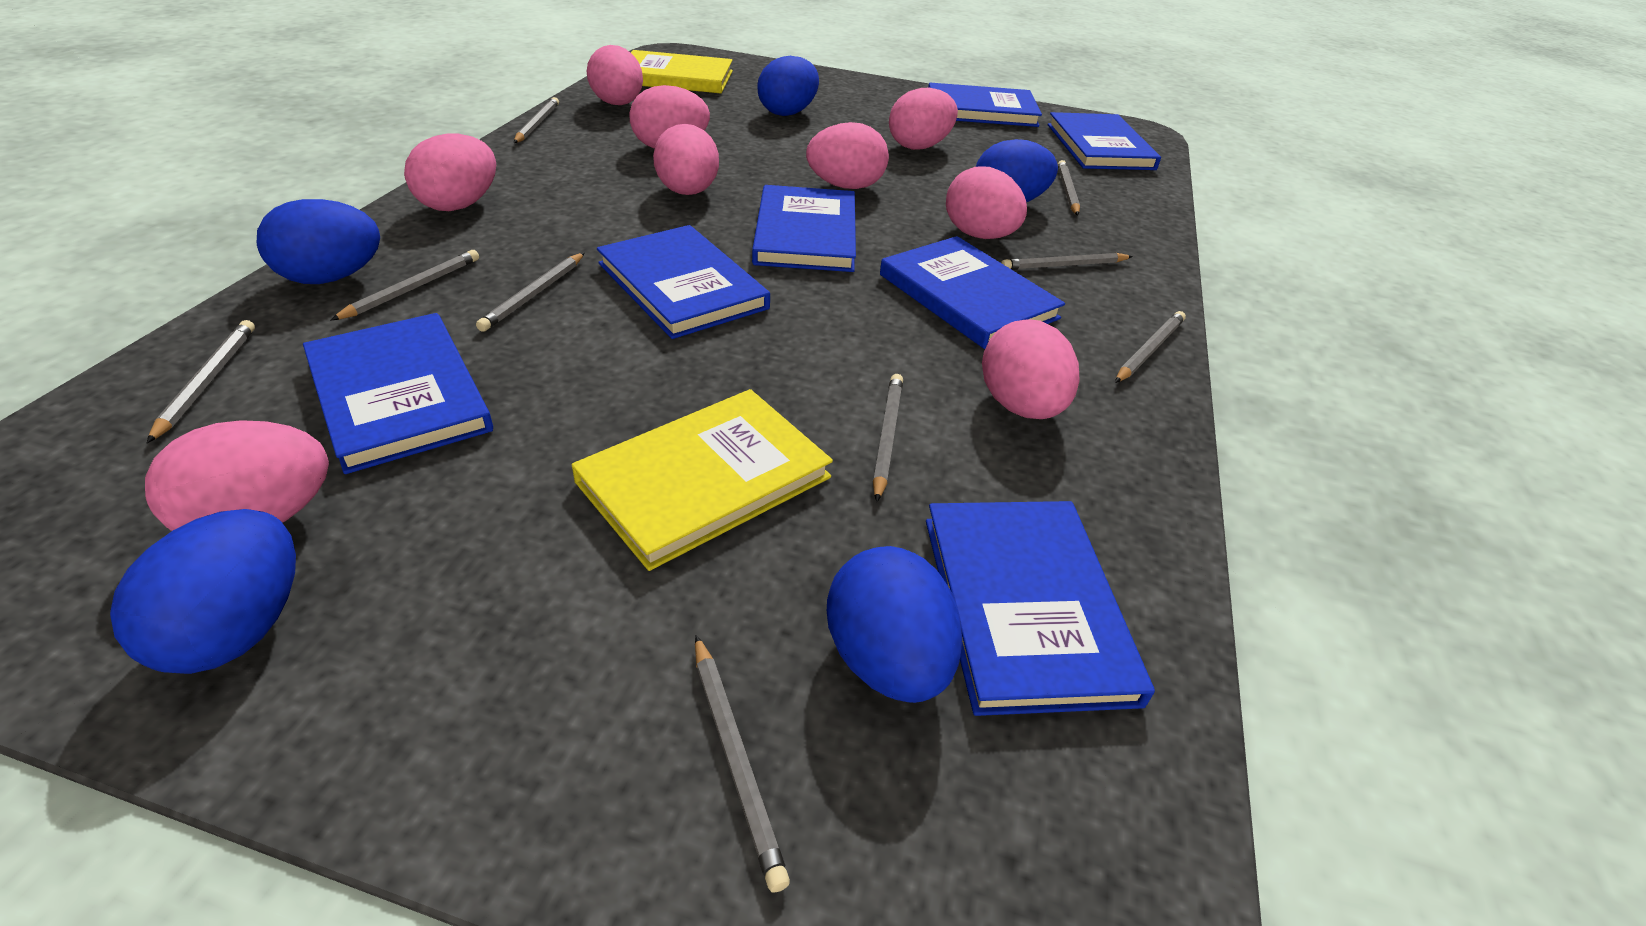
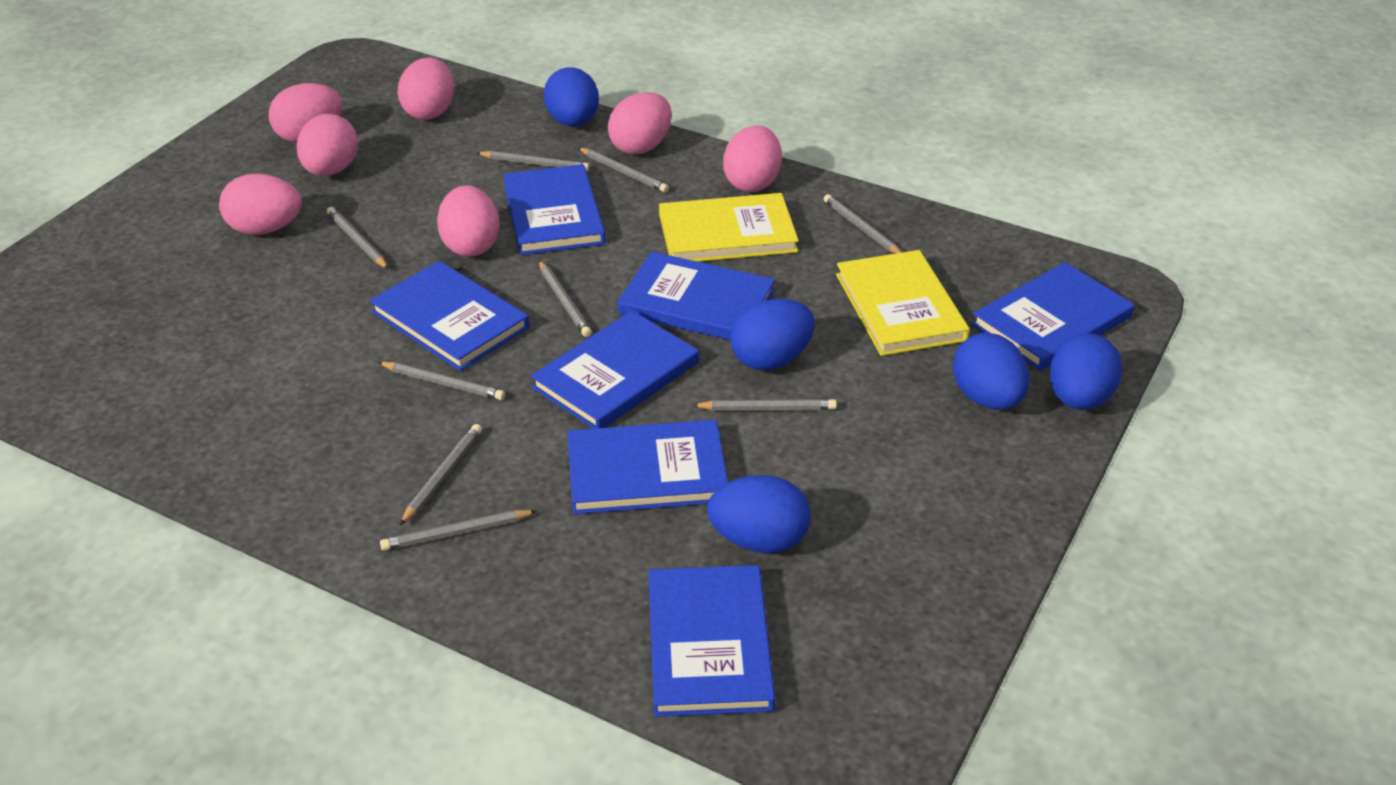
pink egg: [145,420,329,531] [404,134,496,211] [587,45,643,105] [629,85,710,149] [653,124,719,195] [806,122,889,189] [889,88,958,150] [946,166,1027,239] [982,319,1080,419] = 9 -> [219,173,302,235] [269,83,342,142] [297,114,358,176] [398,57,454,120] [437,185,500,256] [608,92,672,154] [723,125,782,192] = 7

